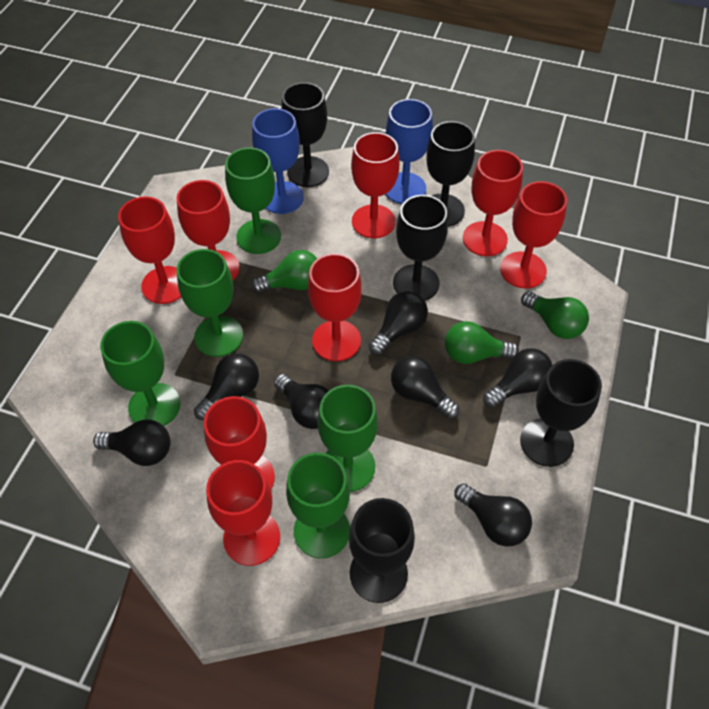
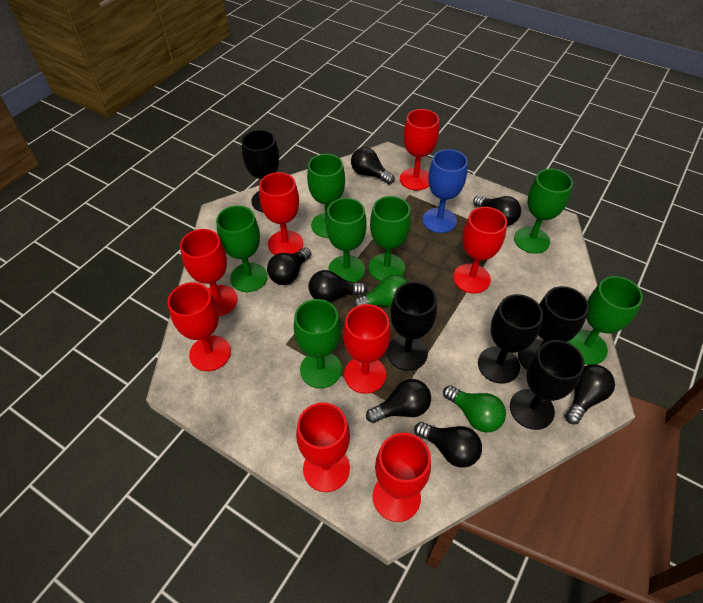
blue goblet: [252,108,304,214] [386,99,433,204] = 2 -> [422,149,468,233] = 1
green goblet: [100,321,180,426] [176,249,243,357] [225,147,281,254] [286,453,350,559] [317,385,378,492] = 5 -> [216,206,268,292] [294,299,342,388] [307,154,345,238] [326,198,366,282] [369,196,411,281] [514,169,573,254] [568,276,643,365] = 7
green light bulb: [251,250,317,293] [445,321,519,364] [521,291,589,339] = 3 -> [353,274,409,307] [443,385,506,433] = 2

